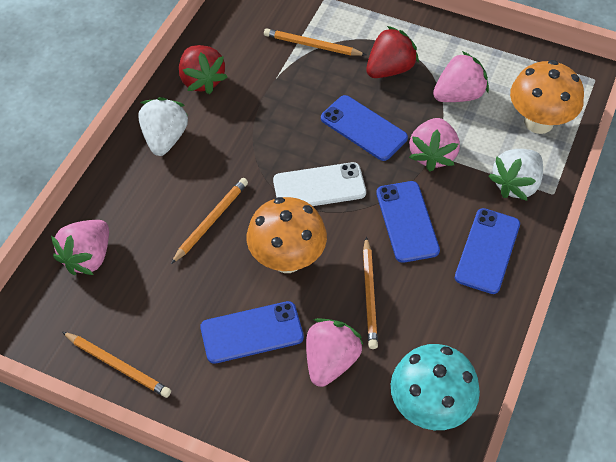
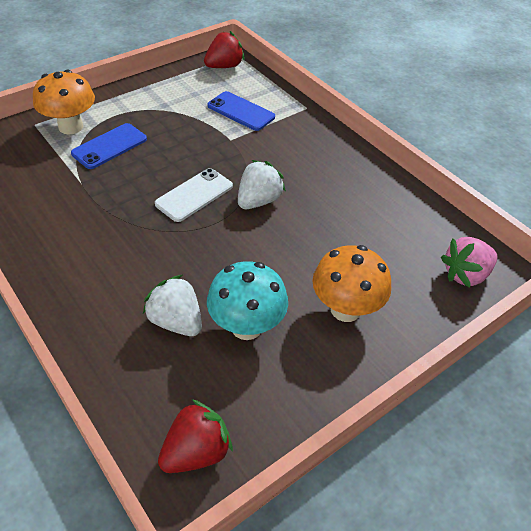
blue phone: [200,301,304,364] [321,95,408,161] [376,181,440,263] [455,208,520,294] = 4 -> [71,123,147,169] [207,91,275,131] = 2
orange pencil: [62,332,171,398] [171,178,248,264] [264,28,366,56] [363,236,378,349] = 4 -> none = 0
pink strawberry: [51,220,109,275] [306,318,363,387] [409,118,460,172] [433,51,489,102] = 4 -> [441,237,497,288] = 1

